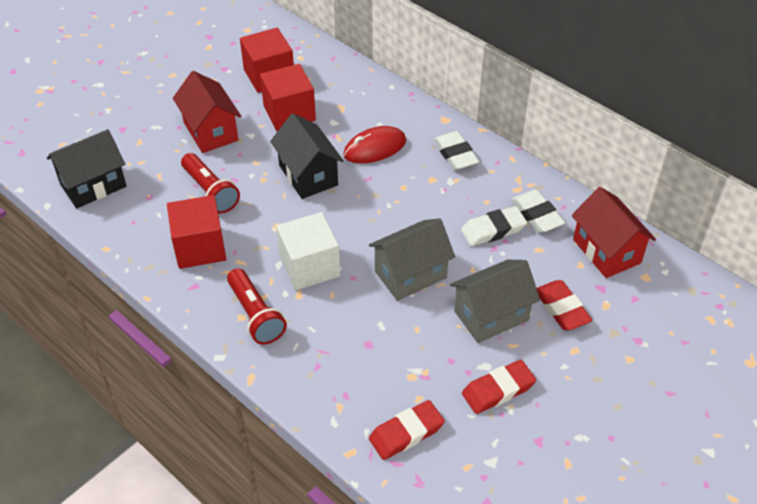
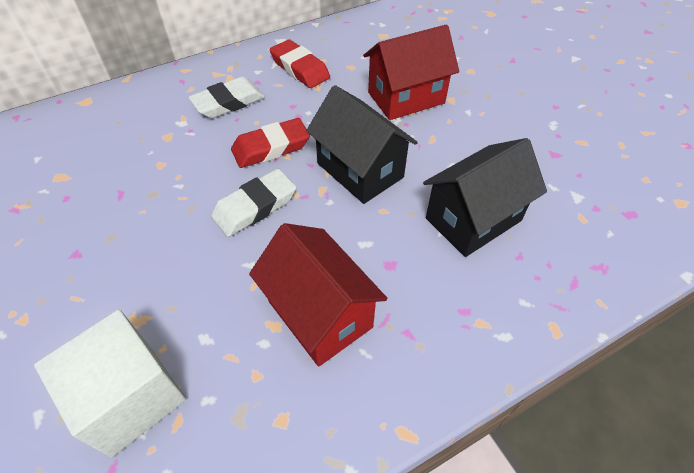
grey house: [369,218,455,301] [450,260,540,343] = 2 -> none = 0
red cube: [167,195,226,269] [240,28,294,93] [260,64,316,131] = 3 -> none = 0
red eraser: [369,400,445,460] [462,360,536,414] [537,280,592,330] = 3 -> [231,118,310,168] [270,39,330,88] = 2
red flashlight: [181,153,240,213] [227,268,287,345] = 2 -> none = 0
red mouse: [343,126,406,164] = 1 -> none = 0
white eraser: [433,131,479,170] [461,206,527,246] [511,190,566,233] = 3 -> [188,77,265,118] [211,169,296,237] = 2

